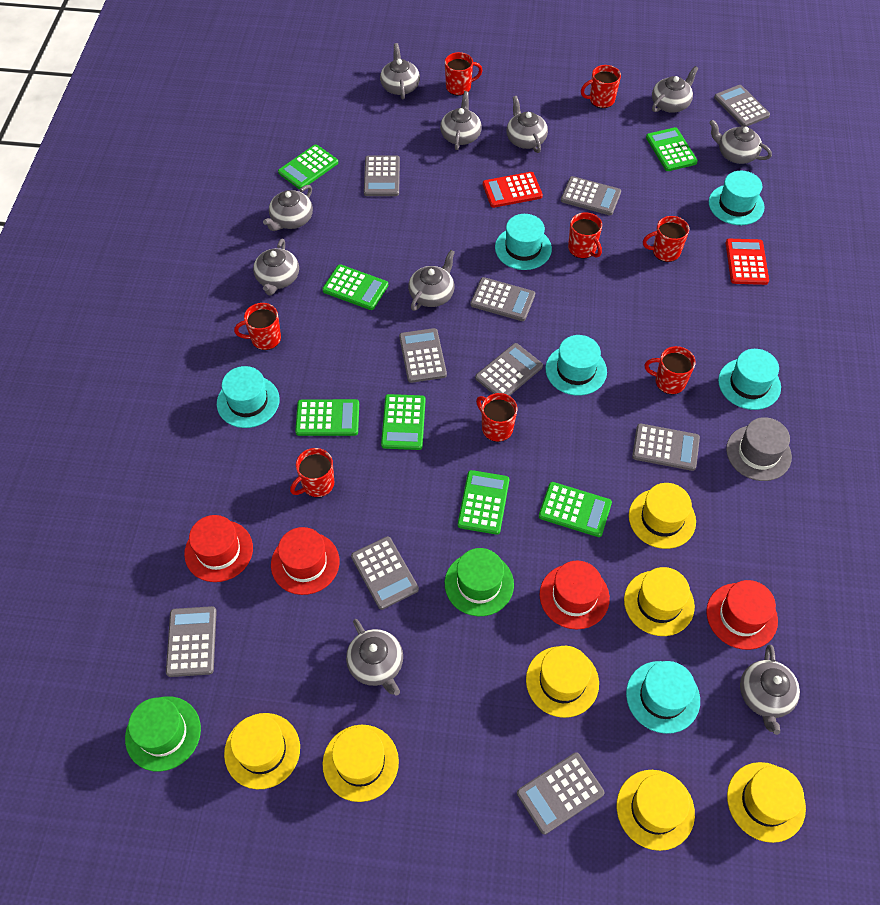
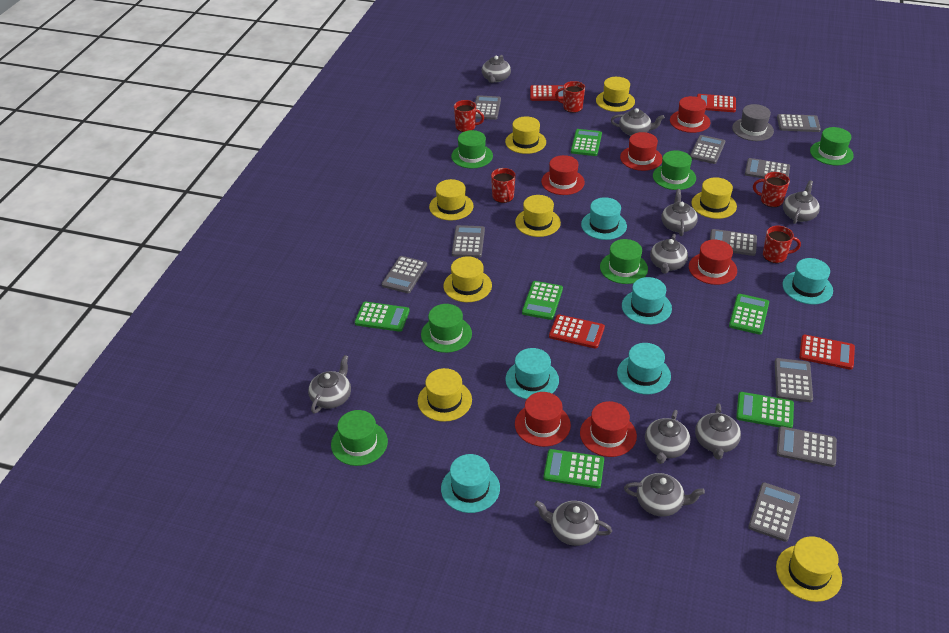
green calculator: [278,144,338,189] [295,399,359,436] [322,264,388,310] [381,394,426,450] [458,470,509,535] [539,482,612,537] [646,127,698,171] = 7 -> [355,301,410,332] [522,281,563,320] [543,449,604,488] [571,129,602,156] [729,294,769,335] [736,392,794,428] = 6
green hat: [125,696,201,772] [445,548,514,616] = 2 -> [331,410,388,466] [421,304,472,353] [451,130,493,168] [600,239,648,284] [653,150,696,190] [810,127,854,166] = 6
red calculator: [483,172,543,208] [726,239,769,285] = 2 -> [530,85,564,101] [549,314,605,349] [697,94,736,112] [799,335,855,370] = 4
red hat: [184,515,253,582] [271,527,340,595] [540,560,610,630] [706,580,778,650] = 4 -> [515,392,571,447] [541,155,585,195] [580,401,637,457] [620,132,662,171] [670,96,710,133] [689,240,737,285] = 6
red mug: [234,303,281,350] [290,448,334,497] [445,52,482,96] [476,393,517,442] [568,212,602,259] [581,65,621,108] [643,216,689,262] [645,346,696,394] = 8 -> [454,100,484,132] [491,168,516,203] [555,81,585,113] [753,172,790,207] [763,226,801,263] = 5
yellow hat: [224,713,300,789] [322,725,399,802] [526,646,599,718] [617,770,695,851] [624,567,695,636] [629,483,696,549] [727,762,806,843] = 7 -> [418,368,472,422] [429,179,474,221] [444,256,492,302] [505,116,546,154] [515,195,561,237] [596,77,635,112] [691,177,737,219] [776,536,842,602] = 8

